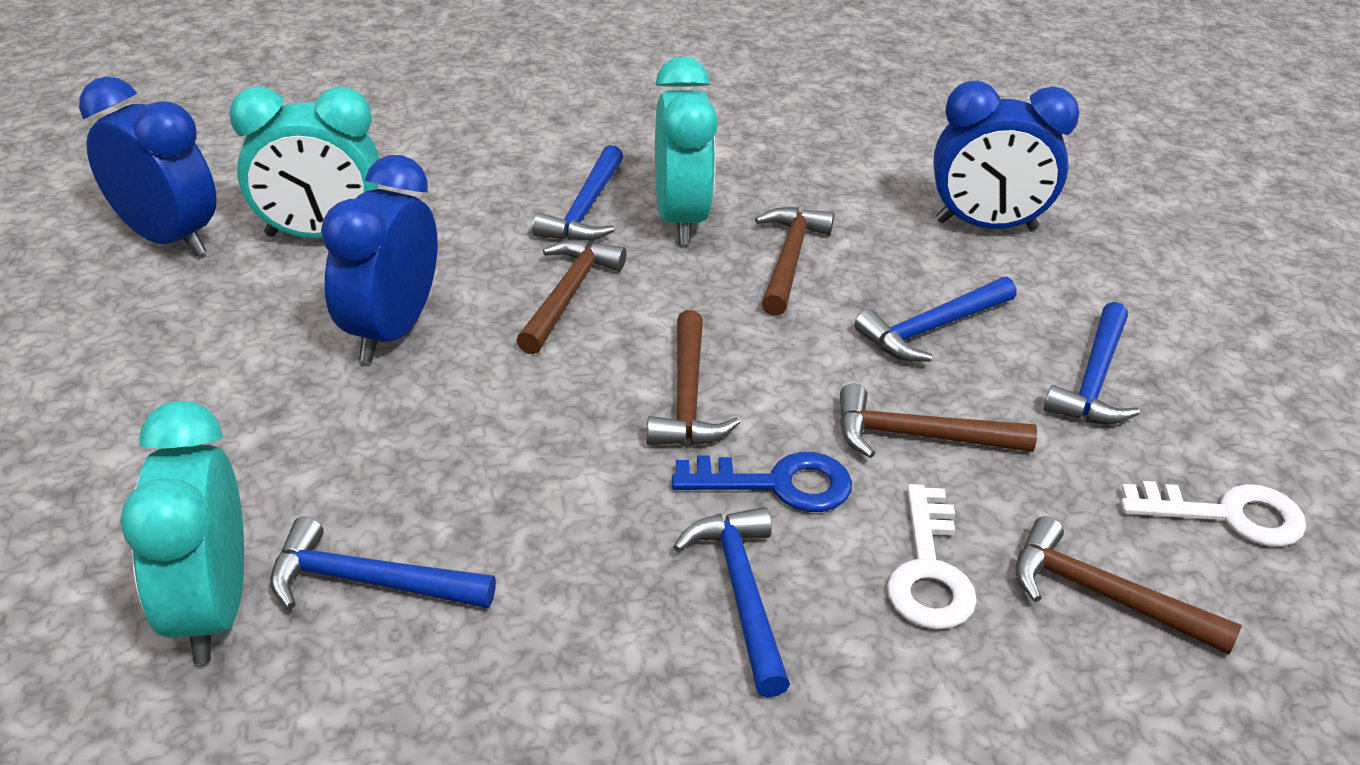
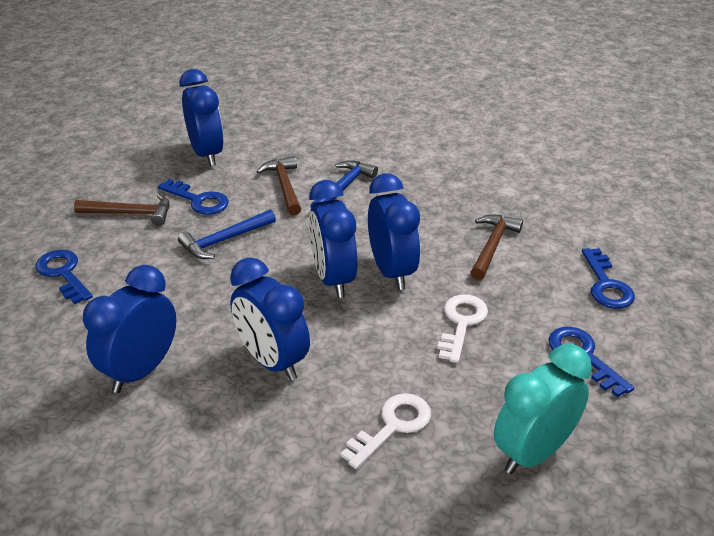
blue clock: [79,76,217,256] [321,155,437,362] [933,81,1079,231] = 3 -> [83,265,176,393] [179,69,224,166] [230,257,310,381] [309,180,358,298] [368,173,420,290] = 5
blue hammer: [270,516,496,609] [532,145,623,241] [674,507,790,698] [854,277,1017,362] [1044,302,1140,424] = 5 -> [178,210,276,259] [311,160,378,207] = 2
blue key: [672,452,852,512] = 1 -> [35,250,93,304] [158,179,229,215] [549,327,634,397] [582,248,635,309] = 4
brown hammer: [516,240,626,354] [647,310,740,445] [755,207,834,316] [840,384,1037,458] [1015,516,1242,655] = 5 -> [74,194,170,226] [257,156,301,215] [470,214,523,280] = 3
turquoise clock: [120,401,244,664] [229,86,379,238] [655,56,718,244] = 3 -> [494,344,592,474] = 1

